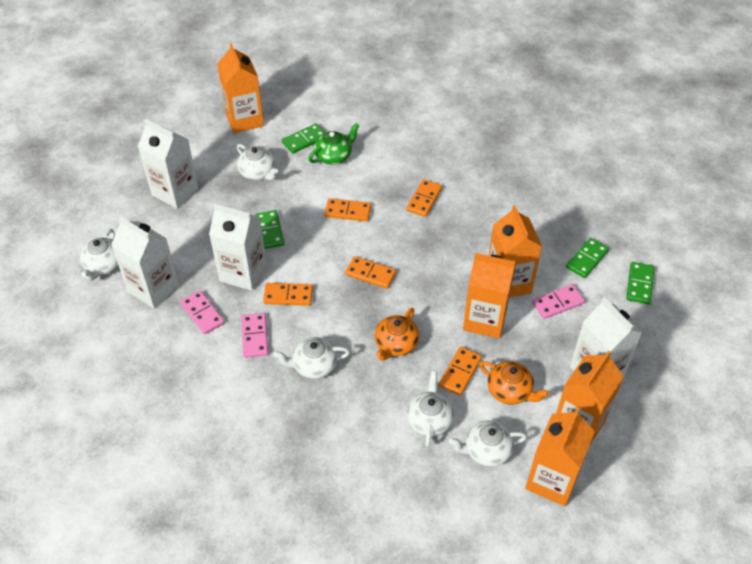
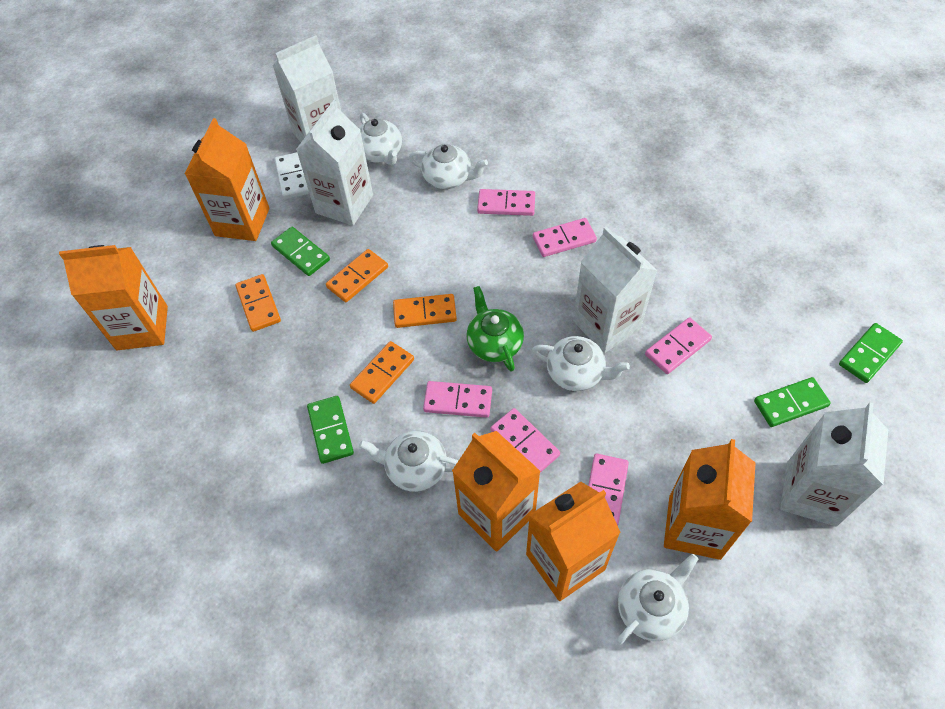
orange domino: [263,283,313,306] [325,198,371,222] [345,256,396,289] [406,179,442,217] [439,347,482,396] = 5 -> [235,274,281,332] [326,249,388,302] [350,341,414,404] [393,294,457,328] = 4
orange teapot: [375,308,419,361] [479,361,549,405] = 2 -> none = 0
pink domino: [180,290,225,335] [241,313,268,358] [532,284,585,319] = 3 -> [423,381,492,418] [477,189,535,216] [491,408,560,473] [533,218,597,257] [588,454,629,526] [645,317,712,374] = 6
white domino: none = 0 -> [274,152,309,199] = 1

